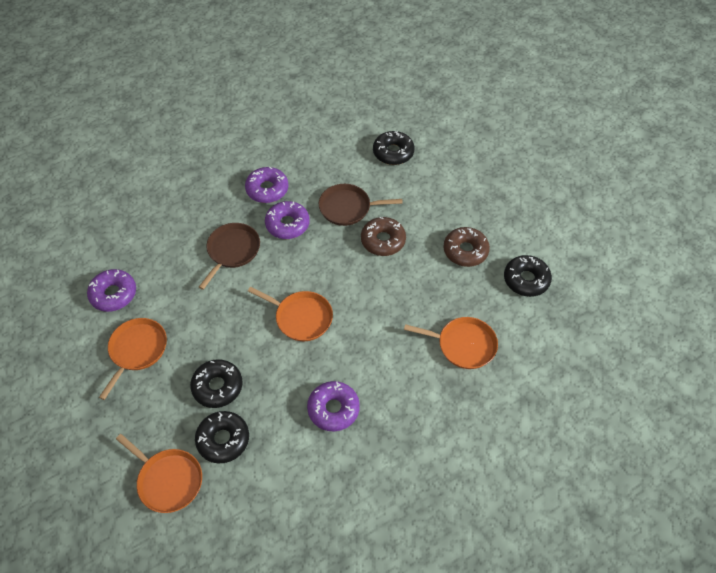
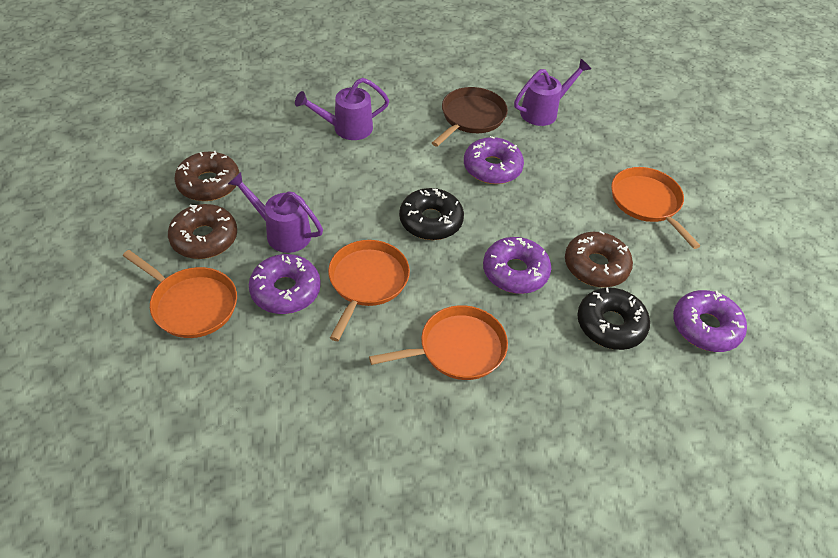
black donut: [190,359,243,408] [195,411,249,463] [373,131,415,165] [504,255,552,297] = 4 -> [399,188,464,240] [577,287,650,350] = 2
brown donut: [361,217,406,256] [443,227,490,267] = 2 -> [168,204,237,259] [174,151,239,201] [565,231,633,288] = 3
brown pan: [199,223,260,290] [319,184,403,226] = 2 -> [432,87,508,147] = 1
purple watering can: none = 0 -> [228,172,323,253] [295,78,389,140] [514,59,591,126] = 3

